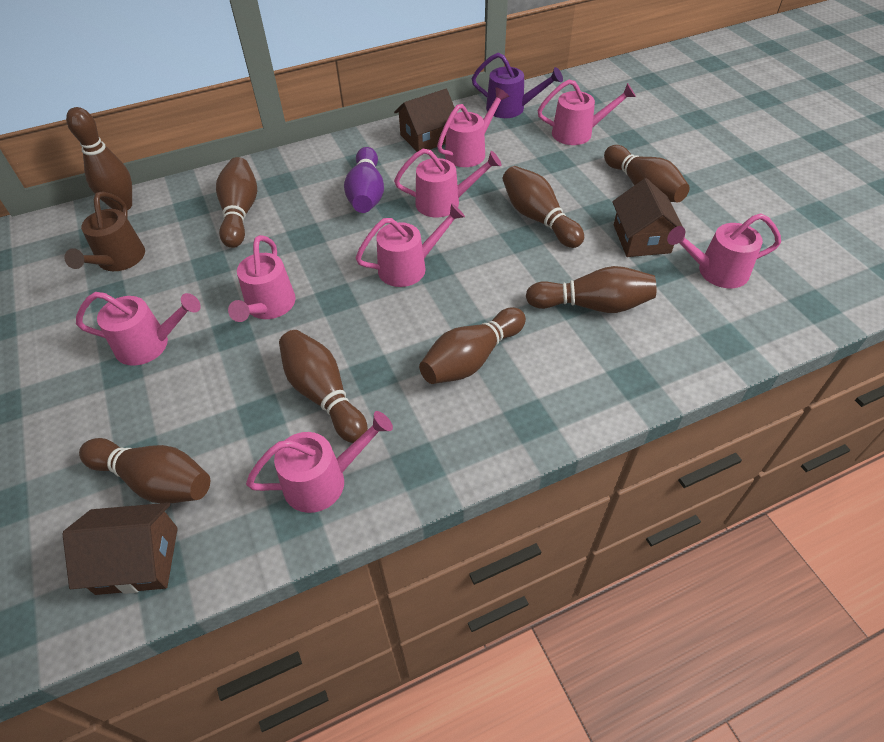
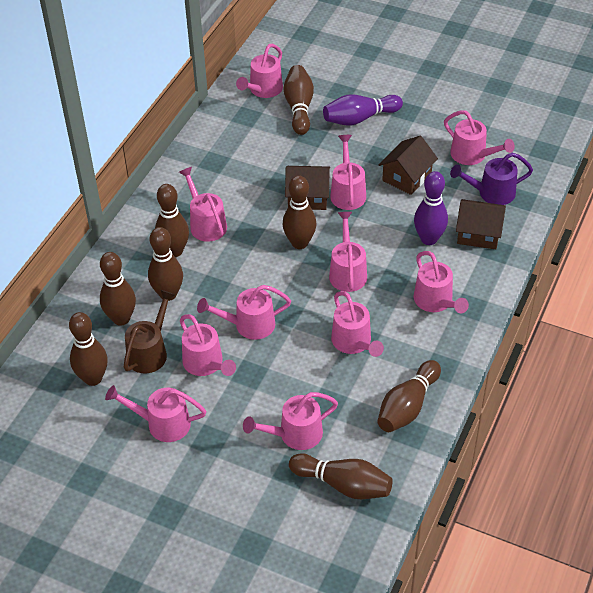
pink watering can: [76,292,201,366] [228,235,296,322] [246,411,393,513] [356,203,465,287] [394,149,502,217] [437,87,509,167] [537,79,636,145] [667,213,781,288] = 8 -> [105,385,206,442] [179,167,227,242] [180,314,236,376] [197,285,291,340] [236,44,283,98] [243,392,338,450] [329,212,367,292] [330,135,366,210] [331,291,384,357] [414,251,469,313] [444,110,515,165] = 11
purple bowling pin: [344,147,384,213] = 1 -> [323,94,403,126] [414,171,448,245] = 2

